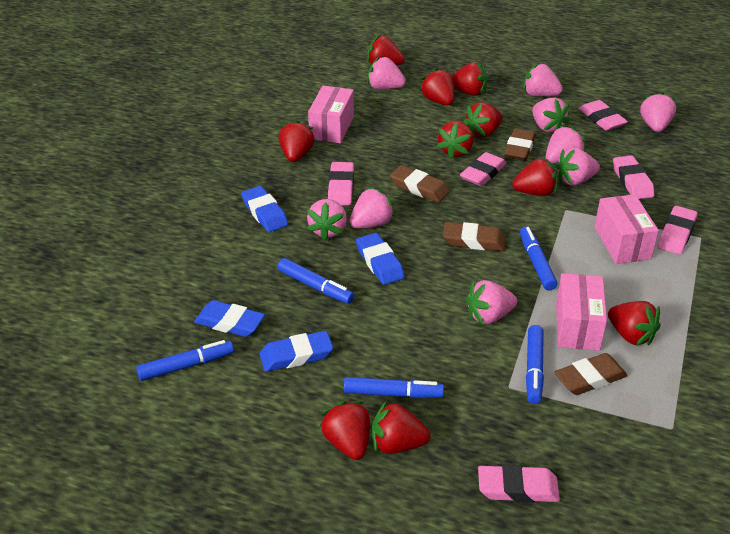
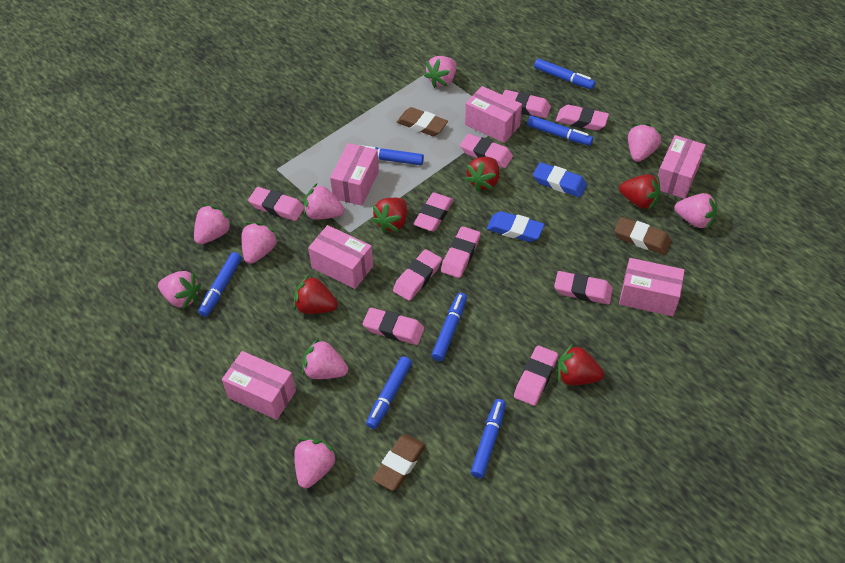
blue eraser: [194,300,265,337] [241,186,288,232] [260,331,333,372] [356,233,405,285] = 4 -> [487,211,544,242] [533,162,587,197] = 2
blue marker: [136,340,234,381] [277,258,354,304] [344,377,444,398] [520,227,558,291] [526,325,544,404] = 5 -> [198,252,242,317] [360,145,424,165] [366,356,412,429] [431,293,467,361] [471,399,506,478] [527,116,593,146] [534,59,595,89] = 7
brown eraser: [390,165,450,203] [443,222,506,251] [504,128,536,161] [555,353,628,395] = 4 -> [372,434,426,491] [397,107,448,136] [615,217,671,255] = 3
pink box: [308,85,354,143] [556,273,607,351] [594,194,659,264] = 3 -> [222,351,296,420] [308,225,373,289] [330,143,379,206] [465,86,522,143] [619,258,685,316] [658,135,706,199] = 6
pink eraser: [328,162,354,206] [460,152,507,186] [478,464,560,503] [579,100,628,131] [613,155,655,199] [657,206,698,255] = 6 -> [248,187,304,221] [363,308,424,345] [393,249,442,301] [413,193,454,232] [441,226,480,278] [460,134,513,168] [503,90,551,118] [514,346,558,406] [554,271,613,304] [556,105,609,131] = 10
red strawberry: [279,120,314,162] [320,401,370,460] [367,35,404,66] [372,401,431,454] [419,68,454,105] [437,121,473,159] [452,62,487,96] [463,102,503,138] [512,157,558,196] [608,301,661,346] = 10 -> [294,275,338,314] [371,198,407,233] [465,157,499,192] [558,344,604,385] [619,174,660,209] = 5

